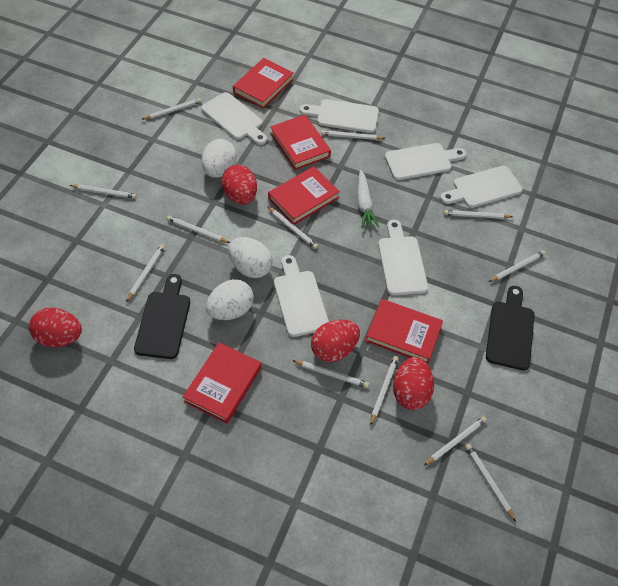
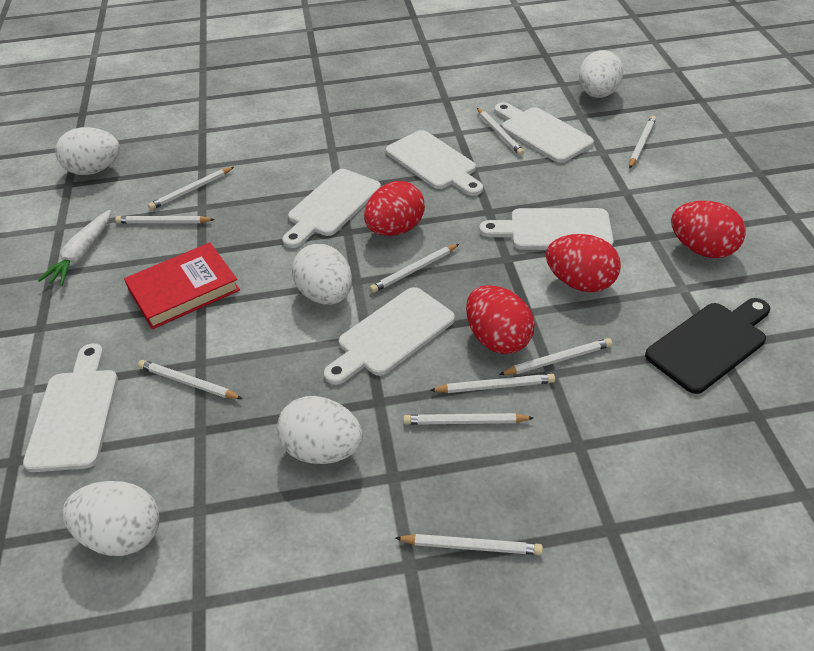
black cutting board: [134,274,190,359] [486,286,535,371] = 2 -> [645,298,770,394] = 1
red book: [183,342,261,423] [233,58,294,109] [268,166,340,225] [270,115,331,170] [365,299,443,364] = 5 -> [124,243,240,329] = 1
white egg: [202,139,237,178] [206,279,254,320] [228,237,273,278] = 3 -> [56,127,120,175] [63,481,160,556] [277,396,363,464] [292,244,352,305] [579,50,623,98] = 5
white pencil: [69,184,137,199] [126,244,165,302] [142,98,202,120] [167,216,230,243] [267,206,318,249] [292,360,369,388] [321,130,386,140] [370,356,399,426] [424,416,487,466] [444,210,513,219] [465,444,516,522] [489,251,546,282] = 12 -> [115,216,215,223] [138,360,242,399] [148,167,234,210] [370,244,459,293] [395,534,543,555] [403,413,534,425] [430,374,555,393] [477,108,524,156] [499,338,612,375] [629,116,656,168] = 10

